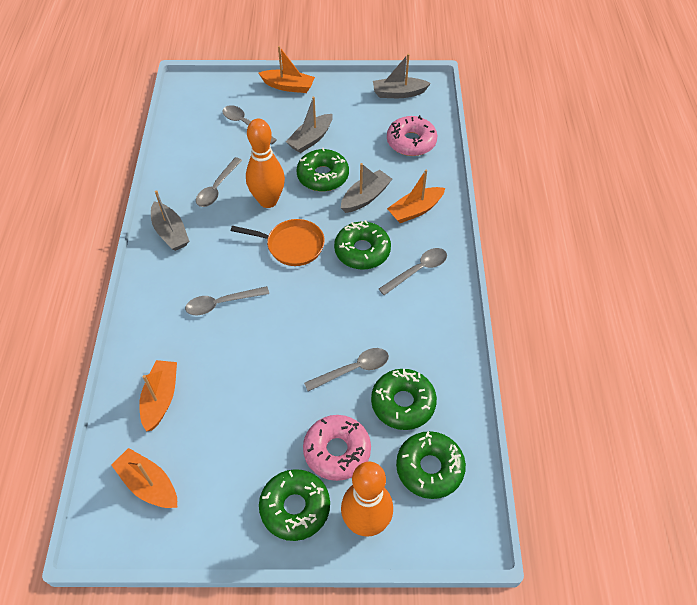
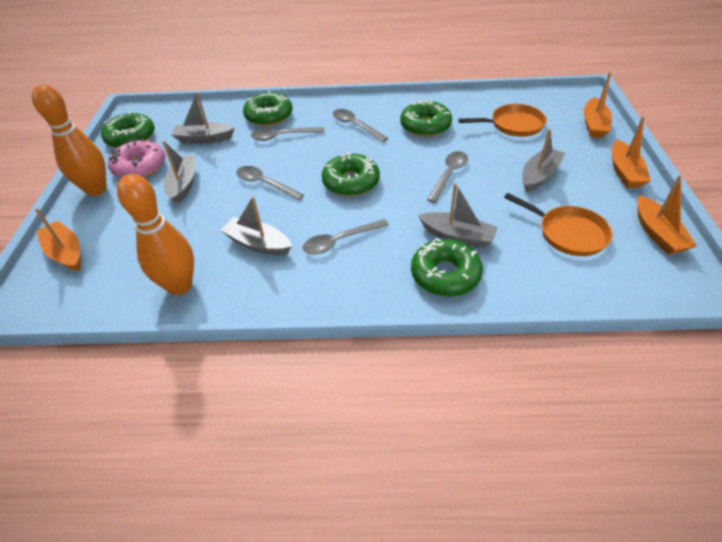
grey boat: [151,190,189,251] [286,97,333,153] [341,163,392,213] [373,54,431,98] = 4 -> [162,141,196,204] [171,92,235,144] [221,196,292,255] [418,183,498,248] [522,129,565,192] = 5
orange pan: [231,219,325,266] = 1 -> [458,104,547,137] [504,193,613,256] = 2
pink donut: [303,415,371,481] [387,115,437,156] = 2 -> [108,138,165,178] = 1

